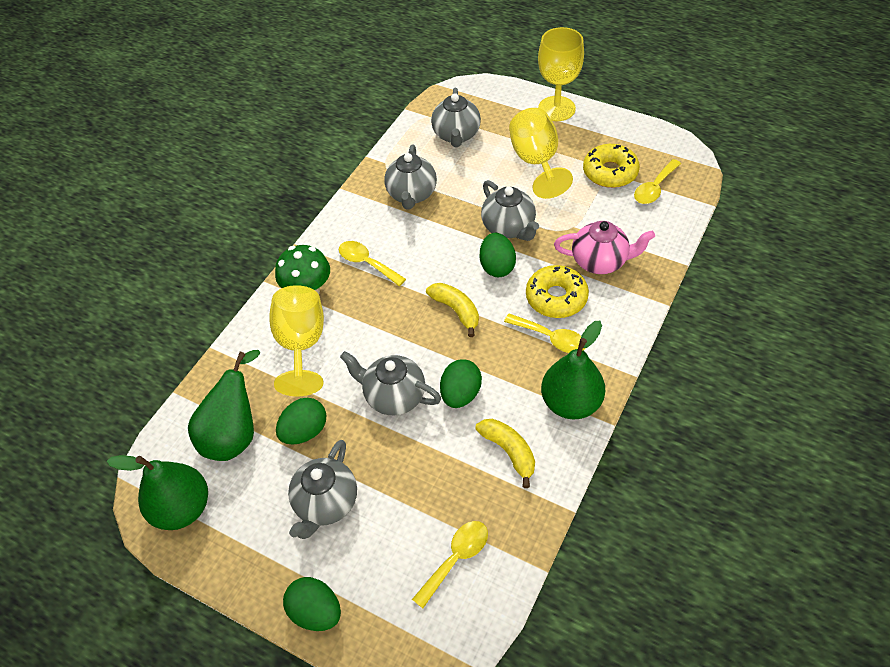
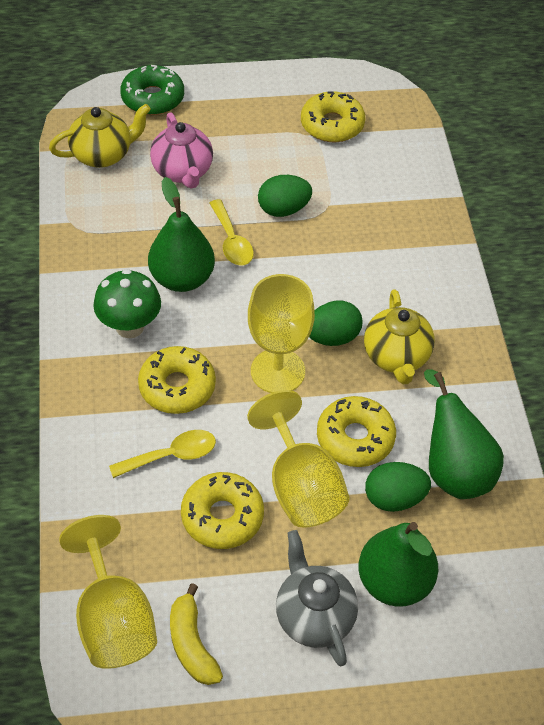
green donut: none = 0 -> [120,65,184,115] = 1
green egg: [276,398,326,445] [283,577,341,631] [440,359,482,408] [480,233,516,277] = 4 -> [258,175,312,217] [309,300,362,346] [365,462,431,512] = 3
grey teapot: [288,440,357,539] [340,351,441,415] [384,144,437,209] [431,88,481,147] [481,180,539,241] = 5 -> [276,530,358,666] = 1
yellow banana: [426,283,479,337] [476,419,535,488] = 2 -> [170,583,223,685] = 1
yellow donut: [526,265,589,318] [583,144,640,188] = 2 -> [138,346,216,414] [181,472,264,549] [301,91,365,142] [317,396,396,467] = 4
yellow spoon: [339,241,406,286] [412,521,488,608] [504,314,585,353] [634,159,681,204] = 4 -> [109,430,216,478] [210,199,254,266] = 2
yellow teapot: none = 0 -> [49,104,151,168] [364,289,435,384] = 2

